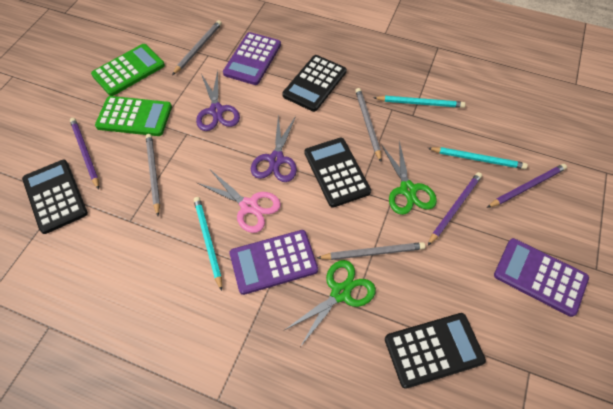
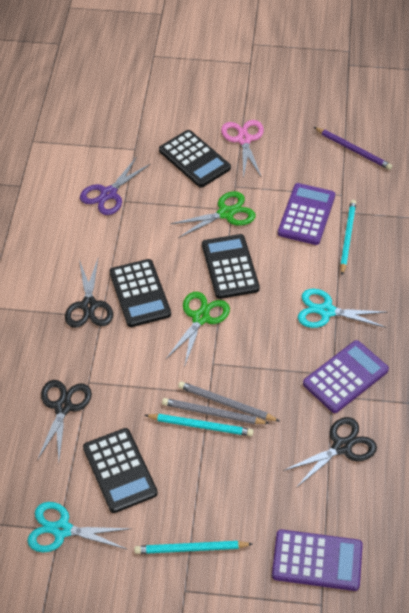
black scissors: none = 0 -> [37,380,92,461] [65,259,113,328] [283,417,377,488] = 3
green calculator: [91,44,165,96] [95,96,172,136] = 2 -> none = 0
grey pencil: [146,134,160,216] [172,20,222,75] [317,242,425,260] [355,88,381,162] = 4 -> [162,398,270,424] [178,381,279,421] = 2
purple pencil: [70,118,99,190] [428,172,482,245] [487,164,567,208] = 3 -> [314,127,393,170] = 1
purple scissors: [196,70,240,131] [251,115,297,182] = 2 -> [80,157,151,215] = 1
turquoise scissors: none = 0 -> [27,502,132,552] [298,288,388,328] = 2

